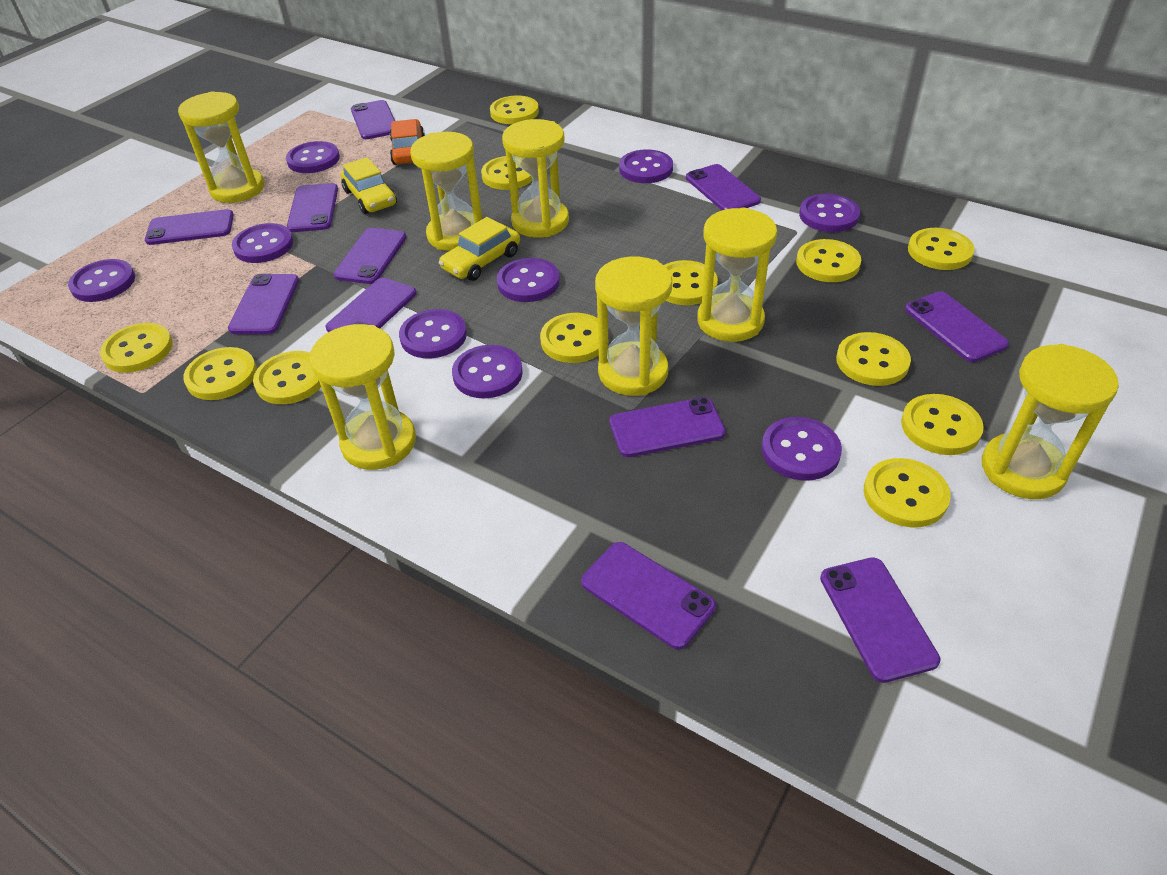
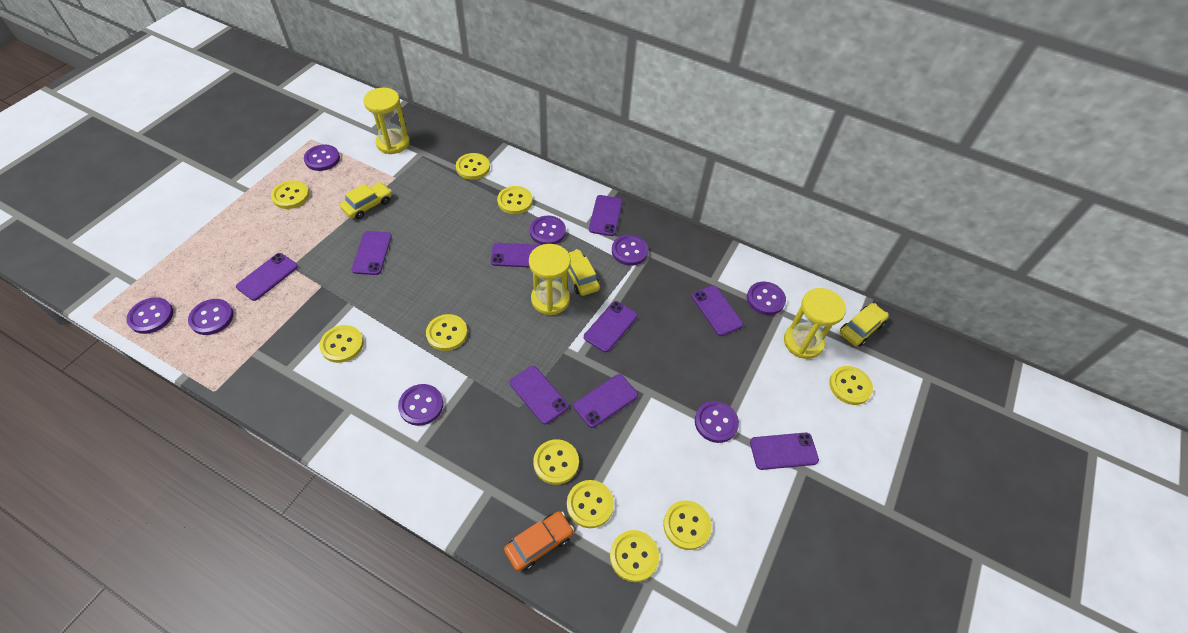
purple button: [68,259,135,302] [232,223,293,263] [286,141,340,173] [399,309,467,358] [452,345,523,398] [497,258,560,302] [619,149,673,183] [761,417,842,481] [799,194,860,232] = 9 -> [126,297,173,334] [188,299,234,335] [304,144,340,171] [398,384,443,426] [530,216,566,245] [612,235,648,266] [695,401,739,443] [747,282,786,315] = 8
purple phone: [145,209,234,245] [228,274,299,334] [287,183,338,232] [325,278,416,332] [333,228,407,284] [351,100,395,139] [581,542,716,650] [610,397,726,457] [686,164,761,210] [820,557,941,683] [905,291,1009,362] = 11 -> [236,253,298,301] [352,231,392,275] [491,243,540,268] [510,366,569,424] [574,374,638,428] [584,301,638,352] [589,195,622,236] [692,285,743,336] [750,433,819,470] = 9
yellow button: [100,323,173,373] [183,347,257,400] [253,351,321,404] [481,156,533,190] [490,96,539,124] [540,313,599,363] [664,260,718,305] [796,239,861,282] [836,332,911,386] [864,458,951,527] [901,394,984,455] [908,228,975,270] = 12 -> [271,180,309,209] [320,325,364,363] [426,314,468,351] [456,153,490,180] [497,186,533,214] [533,439,579,485] [567,480,614,528] [610,530,659,582] [663,500,712,550] [829,366,873,405] = 10
yellow car: [341,157,397,214] [439,217,520,281] = 2 -> [340,182,392,219] [568,249,600,296] [840,303,889,347] = 3
yellow hourglass: [178,91,264,203] [310,324,416,470] [410,132,482,251] [502,119,569,237] [595,257,672,396] [697,207,777,342] [982,344,1119,499] = 7 -> [363,88,410,154] [529,244,571,315] [784,288,846,359] = 3

